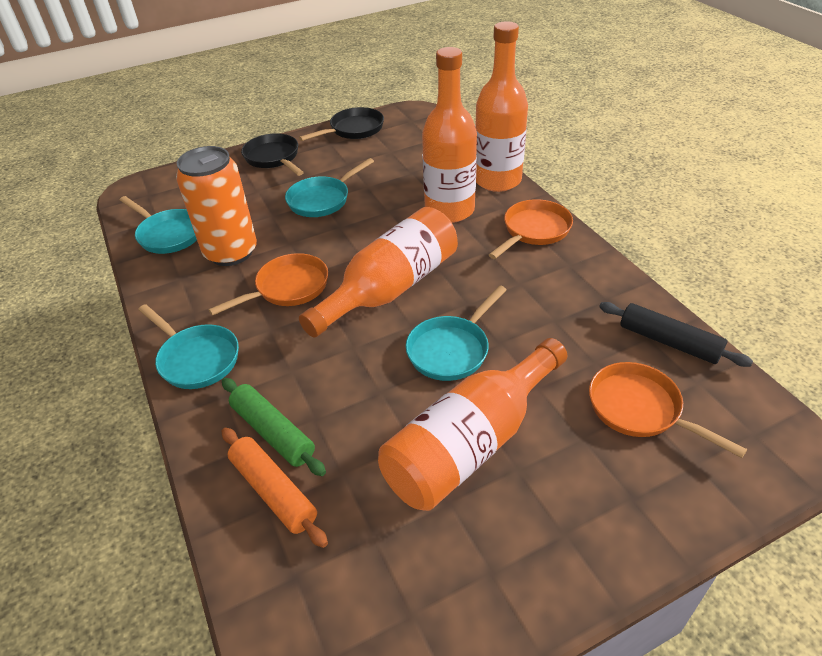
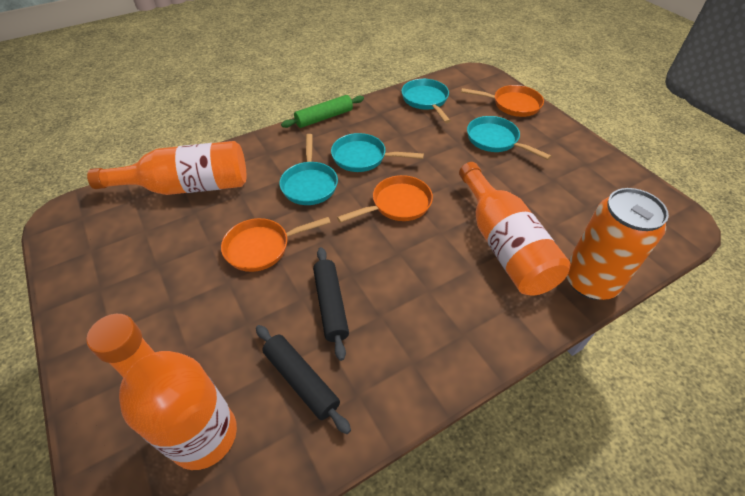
black pan: [241,133,304,176] [299,107,384,141] = 2 -> none = 0
black rolling pin: [599,302,753,367] = 1 -> [256,325,351,434] [313,247,349,361] = 2
orange bottle: [299,207,458,338] [378,338,567,511] [422,47,477,223] [475,21,528,192] = 4 -> [86,314,237,470] [87,141,247,195] [459,162,571,296] = 3
orange rolling pin: [222,427,328,548] = 1 -> none = 0

